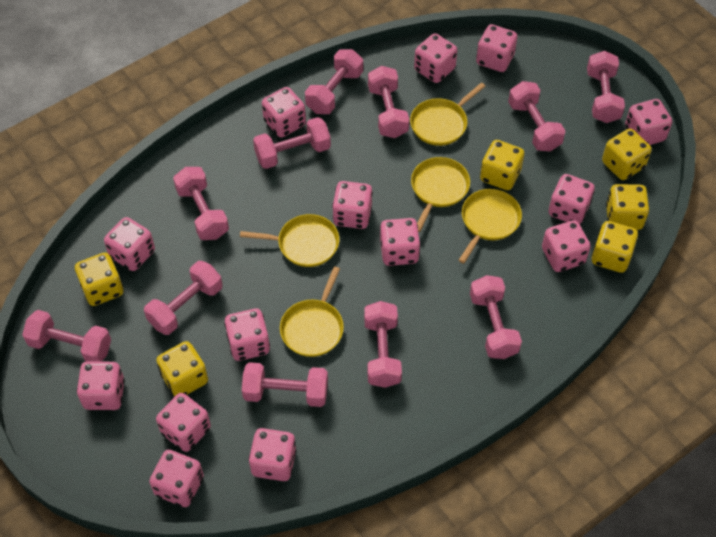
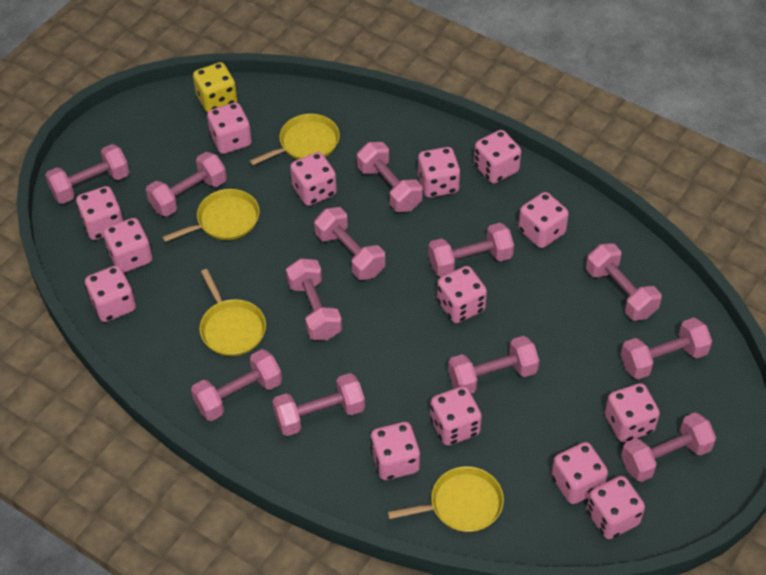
pink dumbbell: [22,310,111,362] [144,261,223,335] [173,167,229,240] [242,362,328,407] [253,117,331,169] [305,49,363,114] [364,301,402,388] [368,66,409,138] [470,275,522,359] [508,81,565,151] [587,51,625,123] = 11 -> [45,144,130,204] [146,152,227,217] [191,349,282,421] [272,373,365,436] [286,258,342,340] [314,207,385,280] [357,142,423,212] [428,223,514,277] [448,336,539,394] [586,243,661,321] [621,318,712,379] [621,412,716,482] = 12
yellow dice: [75,252,123,306] [156,341,208,396] [480,140,524,190] [591,221,638,273] [602,129,652,180] [606,184,649,230] = 6 -> [193,62,237,113] = 1
yellow pan: [240,214,339,267] [280,267,344,357] [410,82,485,146] [411,157,470,232] [458,189,522,264] = 5 -> [162,189,260,242] [199,269,266,356] [250,114,340,165] [388,466,504,532] = 4

